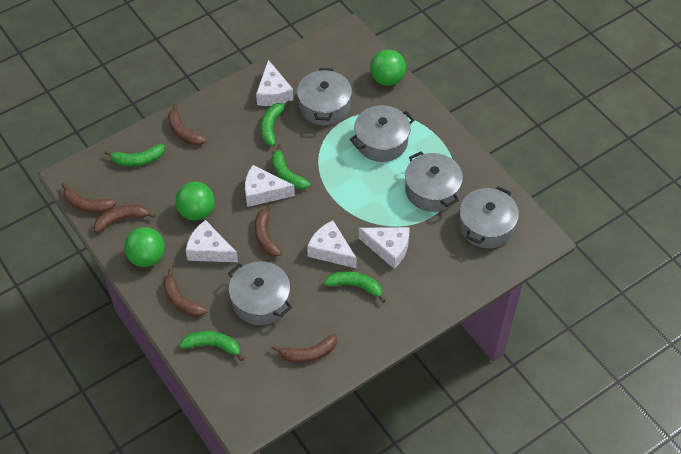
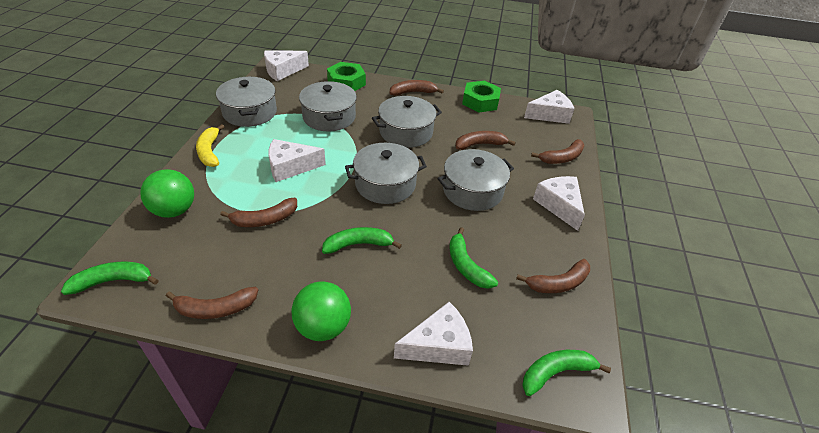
green ball: [124,227,165,267] [175,182,215,221] [370,50,406,86] = 3 -> [140,169,194,218] [291,282,351,341] = 2
green banana: [105,144,165,167] [179,331,244,361] [261,101,291,146] [272,144,310,189] [324,271,386,303] = 5 -> [61,262,159,295] [322,227,402,254] [450,227,498,289] [522,350,611,396] = 4
green nut: none = 0 -> [327,62,366,91] [462,81,501,113] = 2
yellow banana: none = 0 -> [196,124,224,167] = 1

